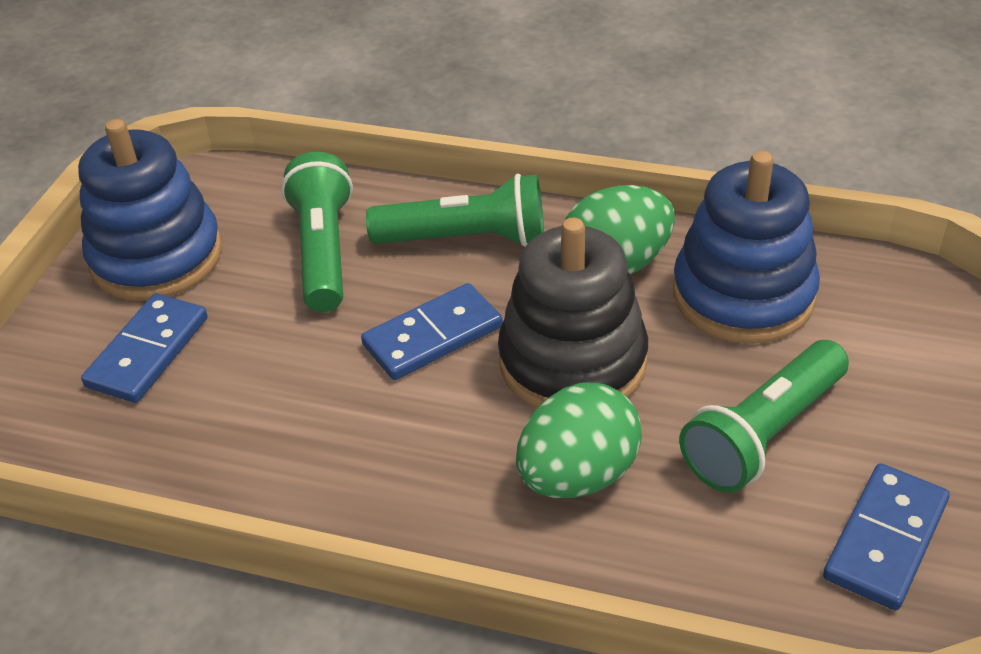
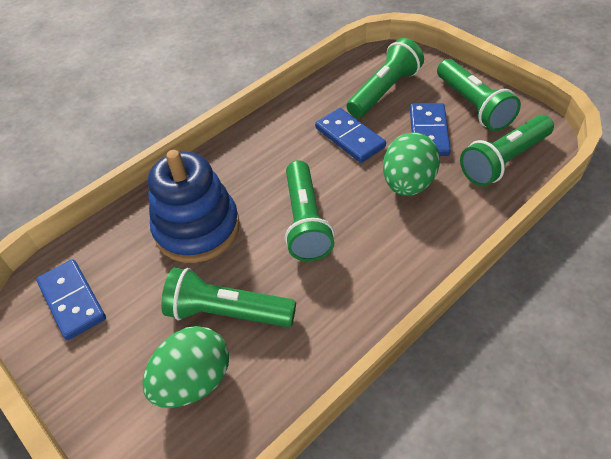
black stacking toy: [498,218,648,408] = 1 -> none = 0
blue stacking toy: [78,119,222,301] [673,151,820,344] = 2 -> [148,150,240,263] = 1
green flashlight: [281,152,353,312] [366,173,544,247] [679,340,849,493] = 3 -> [161,268,296,327] [285,160,334,261] [346,38,424,118] [437,59,521,131] [460,115,554,186] = 5

